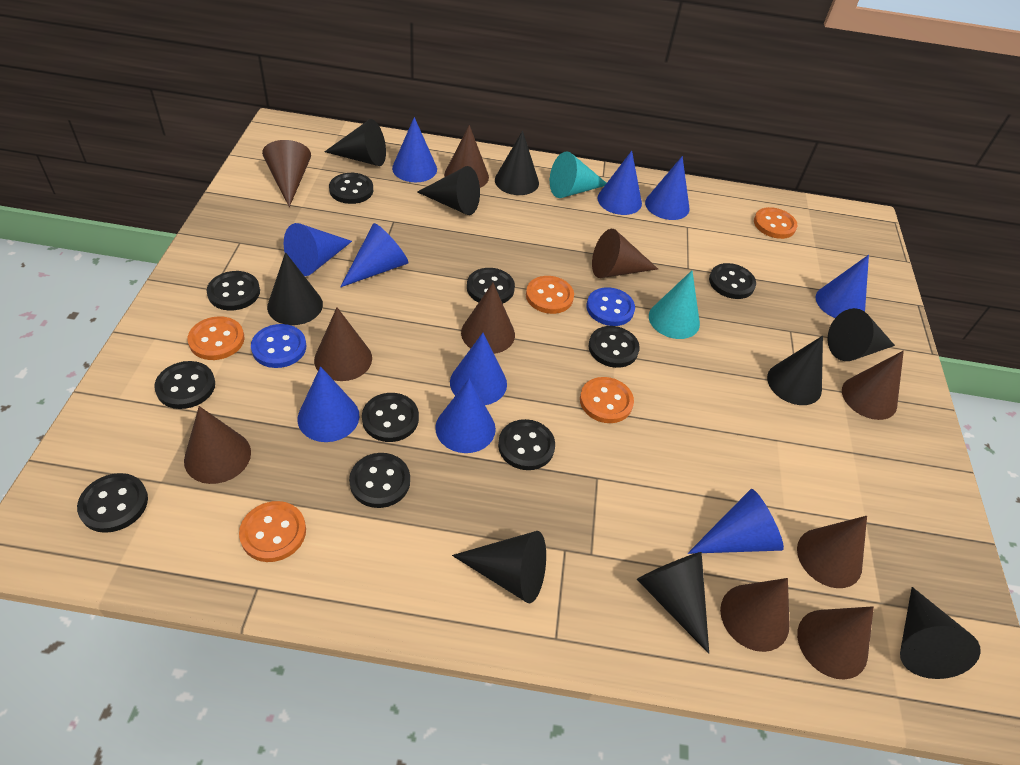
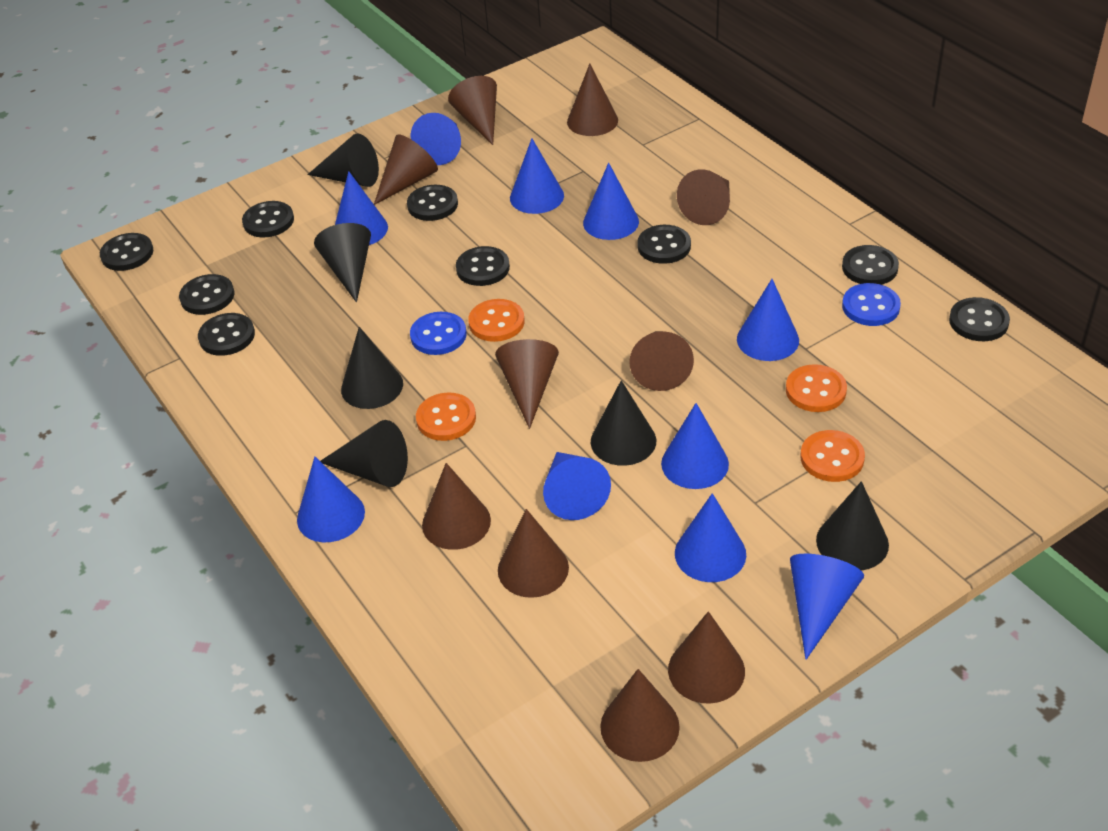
black button: [77,473,148,533] [154,361,215,409] [207,271,260,311] [329,173,373,204] [349,453,410,508] [362,393,419,442] [467,268,515,303] [498,419,555,470] [588,326,640,368] [709,263,756,299] = 10 -> [100,233,153,271] [179,274,234,315] [198,313,255,356] [242,201,294,237] [407,185,458,221] [456,246,510,286] [637,225,691,264] [842,245,899,285] [949,297,1010,341] = 9
black cone: [267,252,323,325] [324,119,386,166] [417,166,480,215] [452,531,546,603] [495,131,539,195] [637,552,709,654] [767,336,823,405] [827,308,895,361] [900,587,981,679] = 9 -> [307,133,379,187] [314,223,371,303] [320,420,408,487] [341,327,403,409] [591,380,656,466] [816,481,889,571] = 6
orange button: [188,316,245,360] [239,501,306,562] [526,276,574,314] [580,377,634,423] [754,207,798,239] = 5 -> [416,392,476,441] [468,299,525,342] [786,364,847,412] [800,430,865,482] = 4
turquoise cone: [550,151,606,198] [649,271,700,339] = 2 -> none = 0

